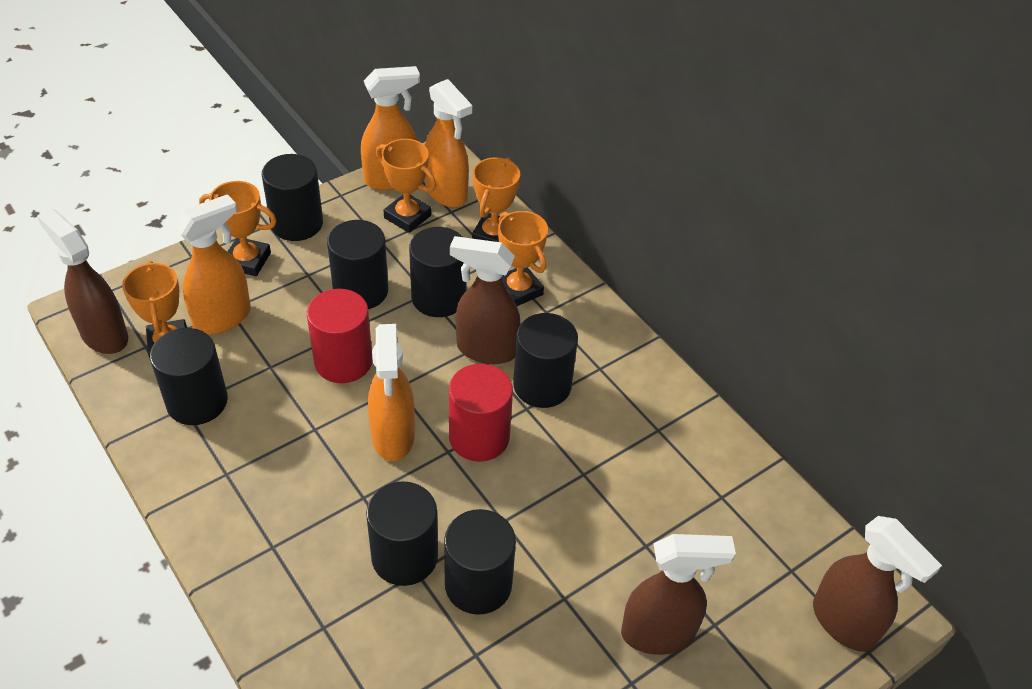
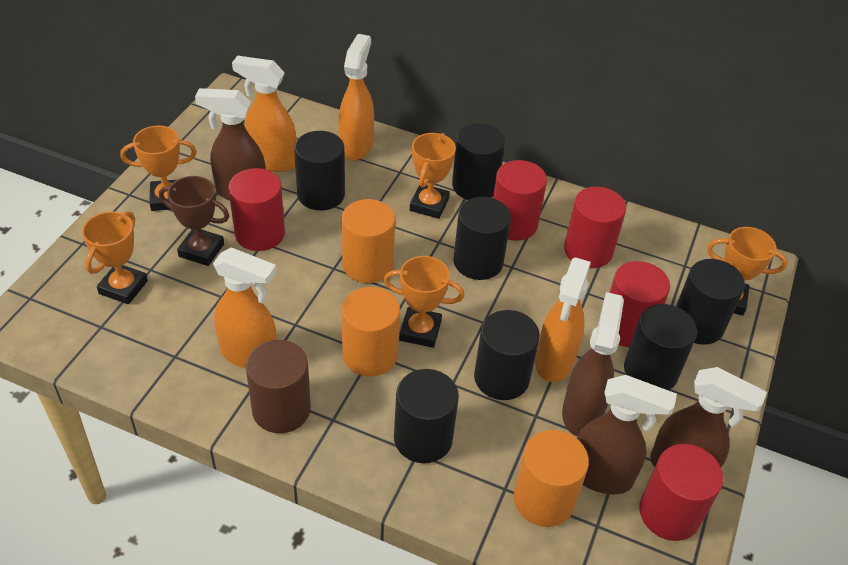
brown cylinder: none = 0 -> [246,340,311,433] = 1
brown trophy: none = 0 -> [159,176,229,266] = 1
orange cylinder: none = 0 -> [342,199,395,283] [342,287,400,377] [514,430,589,527] = 3
red cylinder: [307,289,373,383] [449,364,513,461] = 2 -> [228,168,285,251] [493,160,547,241] [564,187,626,268] [609,261,670,347] [639,444,723,541] = 5

